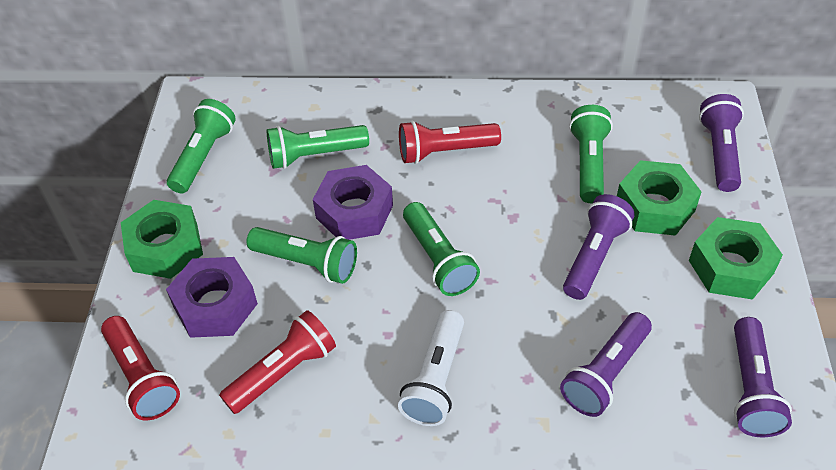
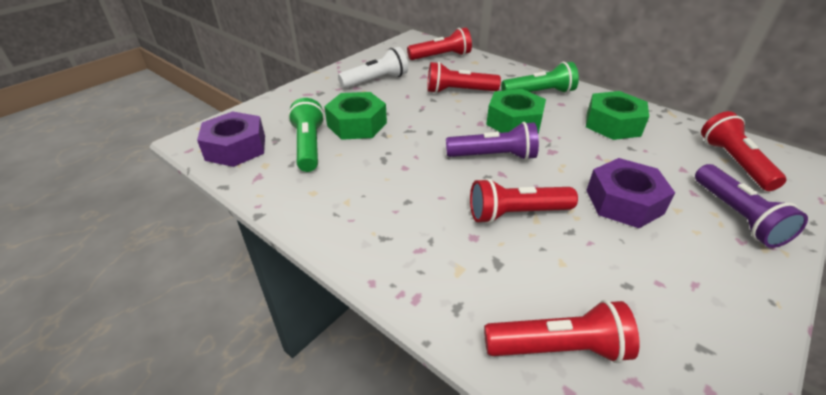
green flashlight: [167,99,236,193] [246,227,357,284] [267,125,369,169] [403,202,480,296] [569,105,613,203] = 5 -> [288,98,325,172] [501,62,579,93] = 2
purple flashlight: [560,312,652,417] [563,194,635,300] [699,94,744,192] [734,317,792,437] = 4 -> [446,122,539,160] [695,164,808,248] = 2
red flashlight: [101,316,180,420] [219,310,336,414] [399,121,501,164] = 3 -> [407,27,472,60] [427,62,501,93] [470,178,578,224] [484,300,640,363] [701,111,786,191] = 5

